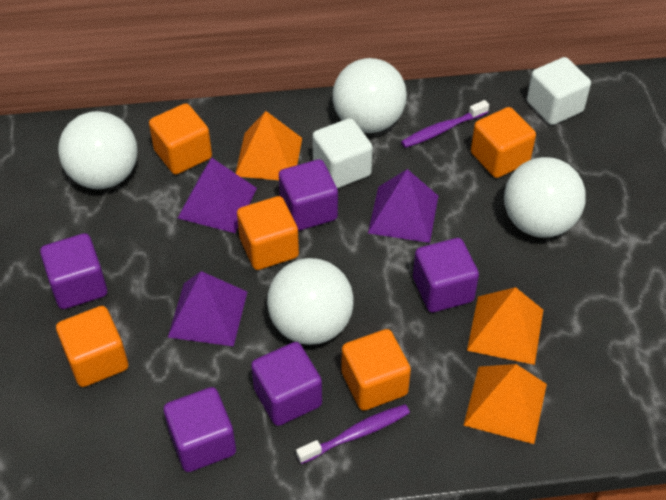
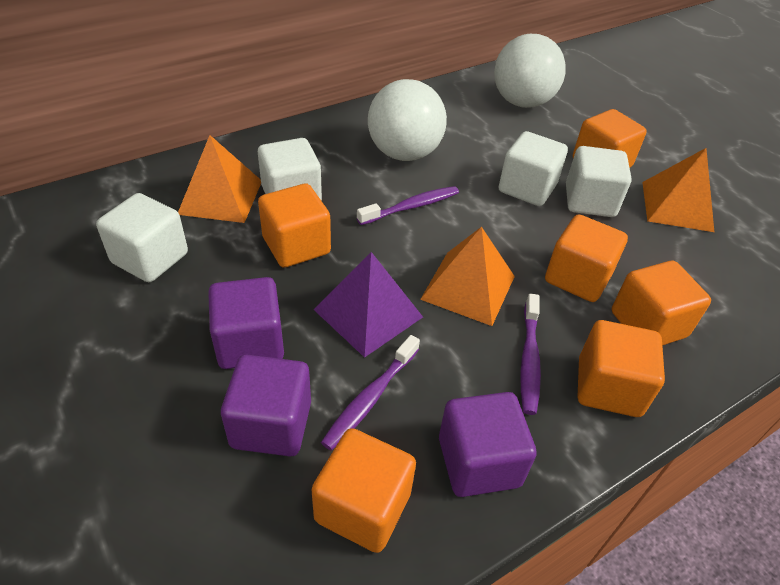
orange cube: [56,306,128,387] [149,103,212,175] [237,196,299,270] [341,329,411,411] [471,107,536,178] = 5 -> [258,184,331,268] [312,428,416,553] [545,214,628,302] [573,109,647,168] [578,320,665,417] [612,261,711,346] = 6
purple cube: [40,233,107,309] [164,387,236,472] [251,342,322,426] [279,159,338,231] [413,238,479,312] = 5 -> [208,277,284,369] [221,355,311,457] [439,392,537,497] = 3
purple pyramid: [168,271,247,346] [178,158,257,233] [368,169,438,243] = 3 -> [313,252,423,358] = 1
purple toothbrush: [296,404,410,464] [401,100,489,148] = 2 -> [321,335,420,450] [357,186,459,225] [520,293,541,415] = 3
white ball: [58,111,138,189] [267,258,353,345] [333,58,407,133] [504,157,585,238] = 4 -> [368,79,447,161] [494,34,566,108] = 2
white cube: [312,118,373,189] [527,57,591,125] = 2 -> [96,193,188,282] [258,138,322,201] [499,131,568,206] [566,146,632,217] = 4

